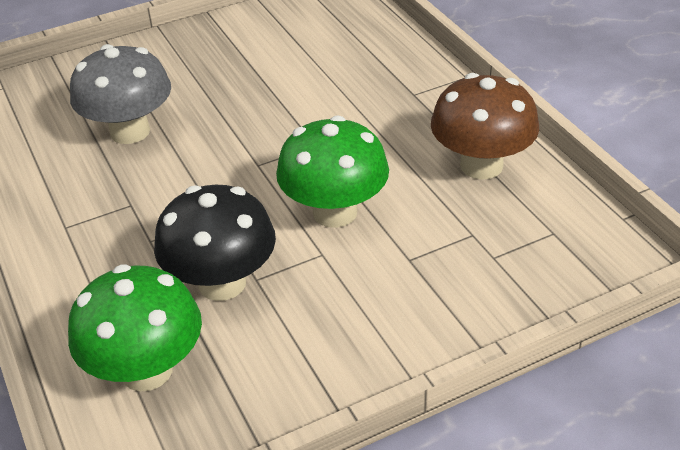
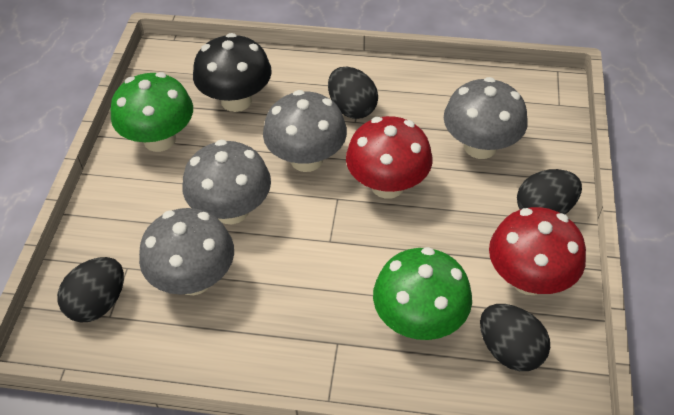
black egg: none = 0 -> [57,257,124,323] [328,67,378,119] [480,304,550,371] [517,169,582,214] = 4
brown mushroom: [431,73,539,179] = 1 -> none = 0
grey mushroom: [70,44,171,144] = 1 -> [139,208,234,295] [182,140,271,224] [263,90,347,172] [444,77,528,159] = 4
red mushroom: none = 0 -> [346,116,432,199] [489,207,586,295] = 2

